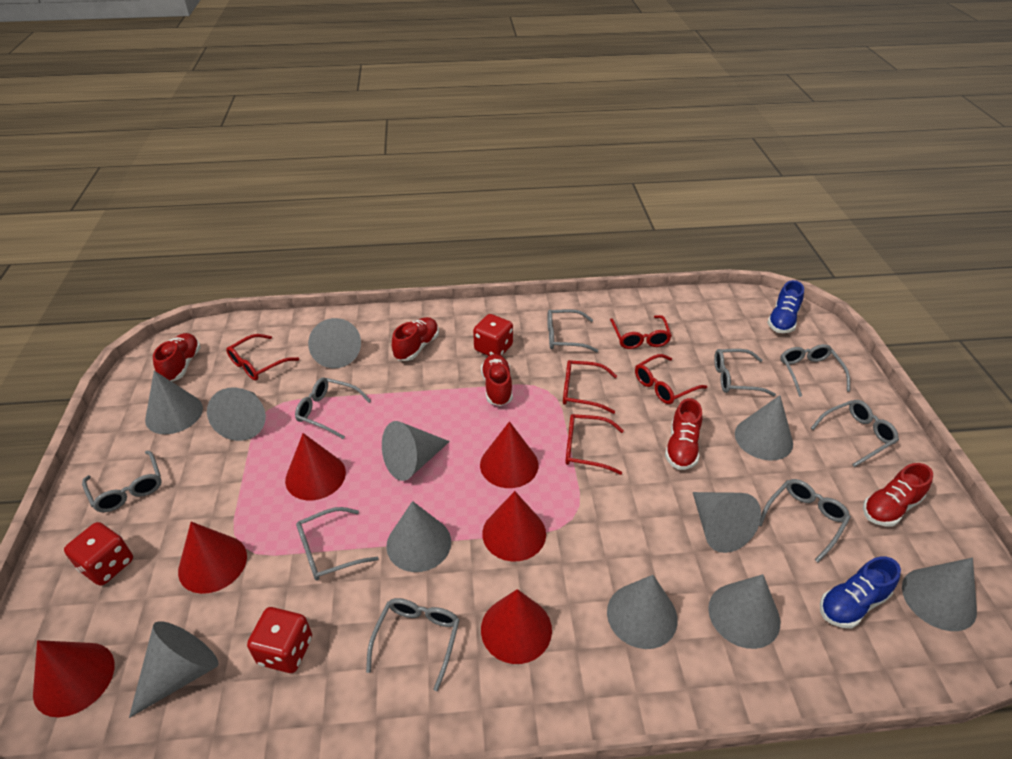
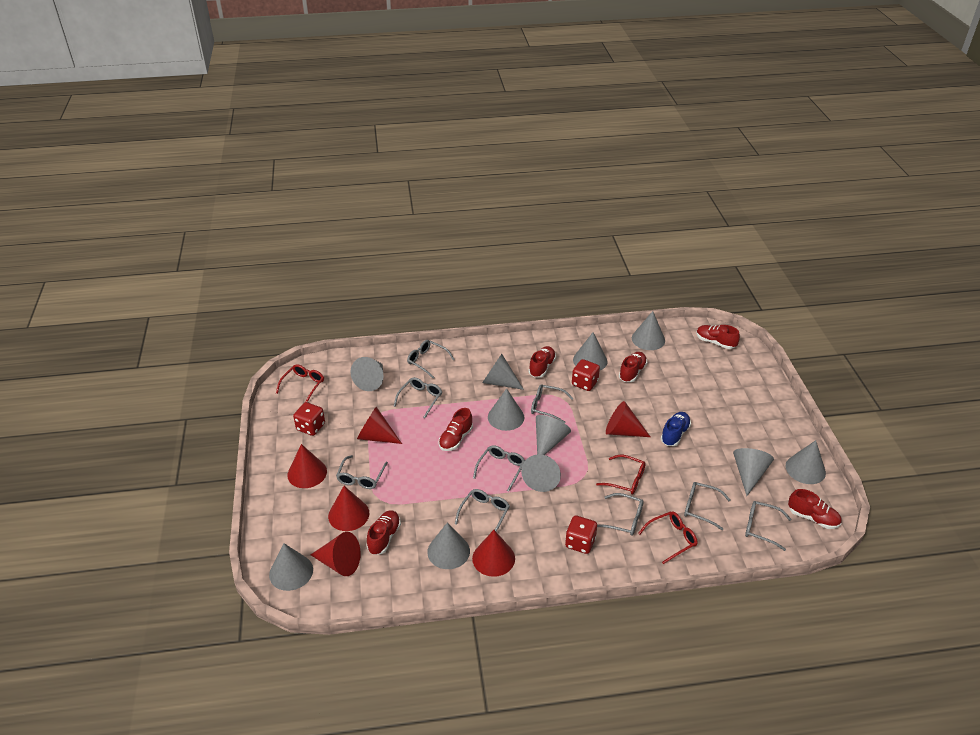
blue shoe: [767,280,804,333] [820,557,901,629] = 2 -> [661,412,691,446] = 1
red glasses: [226,334,299,381] [563,360,617,414] [565,414,624,475] [610,315,672,349] [635,354,707,404] = 5 -> [276,364,324,402] [596,455,646,494] [639,511,698,564] = 3
red shoe: [153,333,201,382] [392,317,439,361] [481,354,513,406] [665,398,702,470] [863,463,933,526] = 5 -> [367,510,401,555] [439,408,473,451] [529,346,556,377] [619,352,647,382] [696,325,740,349] [788,489,842,529] = 6

